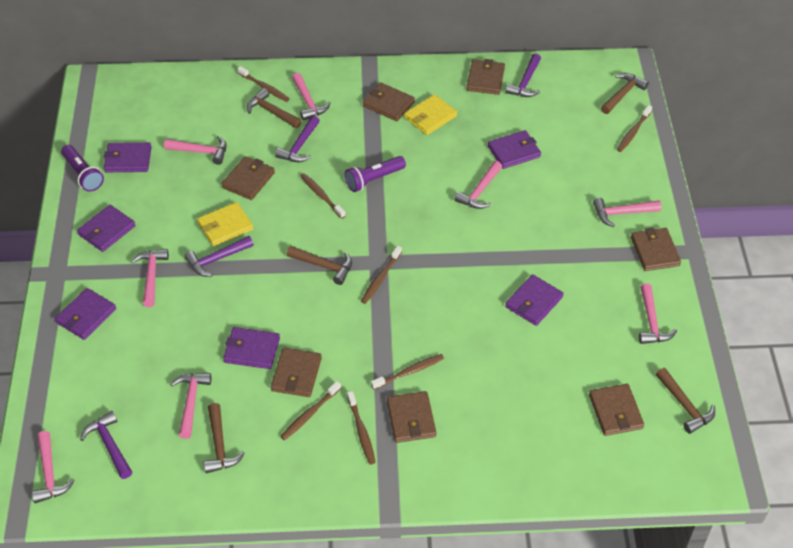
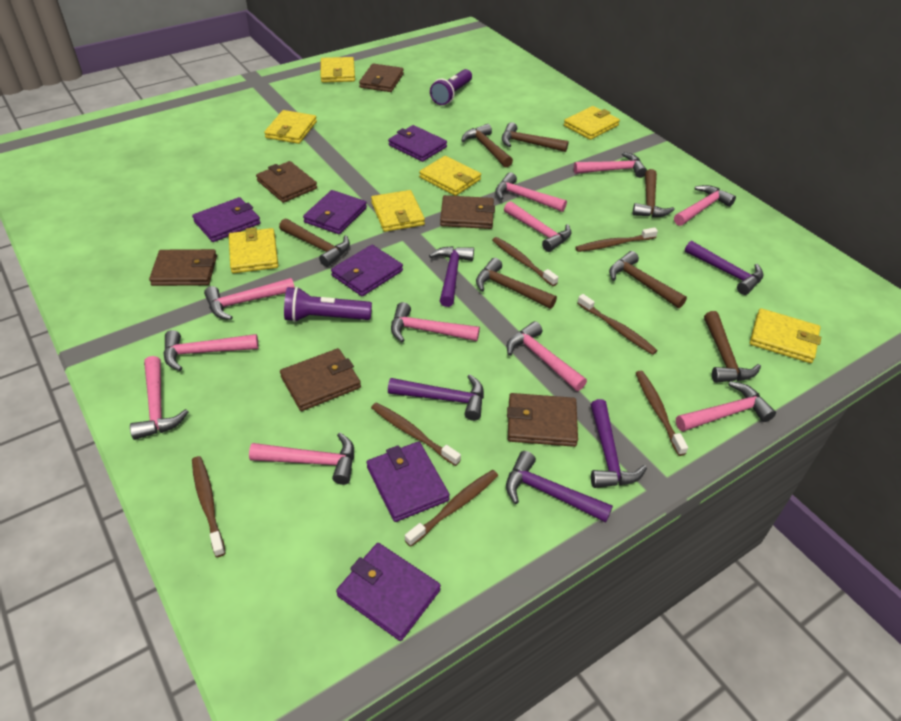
brown hammer: [204,403,245,473] [247,88,301,128] [287,246,352,285] [601,73,649,114] [656,368,715,434] = 5 -> [279,218,350,267] [461,124,513,167] [476,258,557,309] [502,122,569,152] [609,251,687,308] [633,169,675,217] [704,311,761,383] = 7
brown wallet: [222,156,275,200] [271,348,322,397] [363,83,415,121] [387,391,436,443] [467,59,505,95] [589,384,644,436] [631,227,681,271] = 7 -> [149,249,217,286] [256,161,317,203] [280,348,361,411] [359,63,404,92] [440,195,495,229] [507,393,578,447] = 6
pink hammer: [32,431,75,503] [131,249,169,307] [164,136,227,165] [170,373,212,439] [292,73,331,120] [455,161,502,209] [593,198,661,227] [639,283,677,344] = 8 -> [130,356,188,440] [164,330,259,371] [204,278,295,320] [249,433,354,485] [391,302,480,342] [495,172,567,212] [504,201,571,252] [507,321,587,391] [574,152,647,178] [674,185,736,226] [676,381,776,432] = 11
purple hammer: [80,411,132,479] [184,236,254,277] [275,115,320,162] [505,53,541,97] = 4 -> [388,374,484,421] [429,246,474,307] [506,451,613,523] [590,399,647,488] [685,241,764,295] = 5
yellow wallet: [197,202,253,246] [404,94,457,135] = 2 -> [229,227,278,273] [264,110,317,144] [321,57,355,82] [371,190,425,232] [419,156,481,196] [564,106,620,140] [750,308,821,363] = 7

